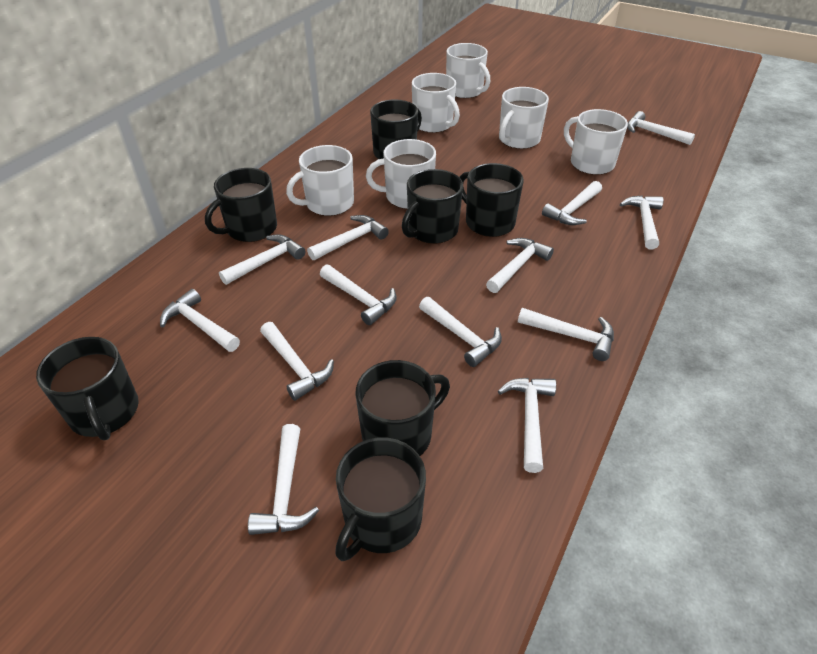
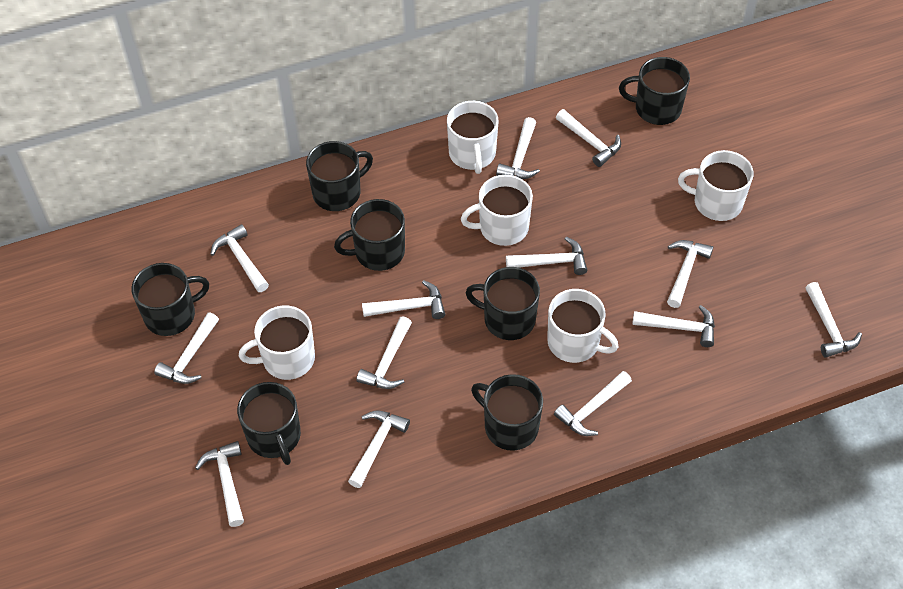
white mug: [286,145,354,216] [366,139,436,209] [412,73,460,133] [446,43,490,98] [499,87,549,149] [564,109,628,175] = 6 -> [239,306,315,380] [447,101,499,174] [461,175,533,246] [547,289,619,363] [678,150,754,221] = 5

